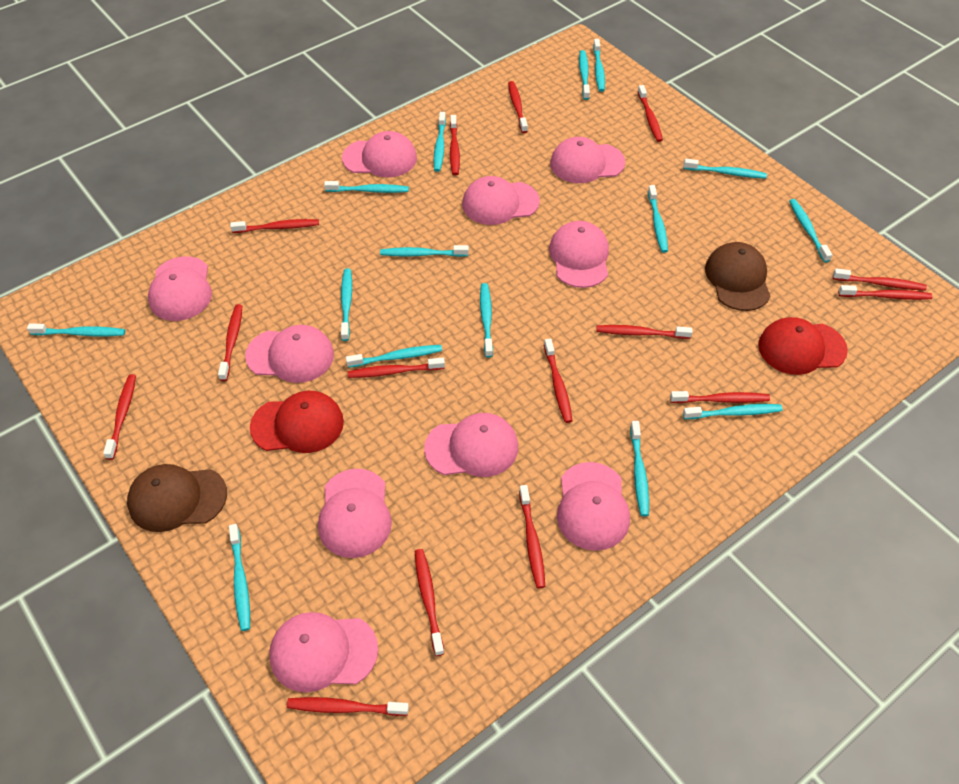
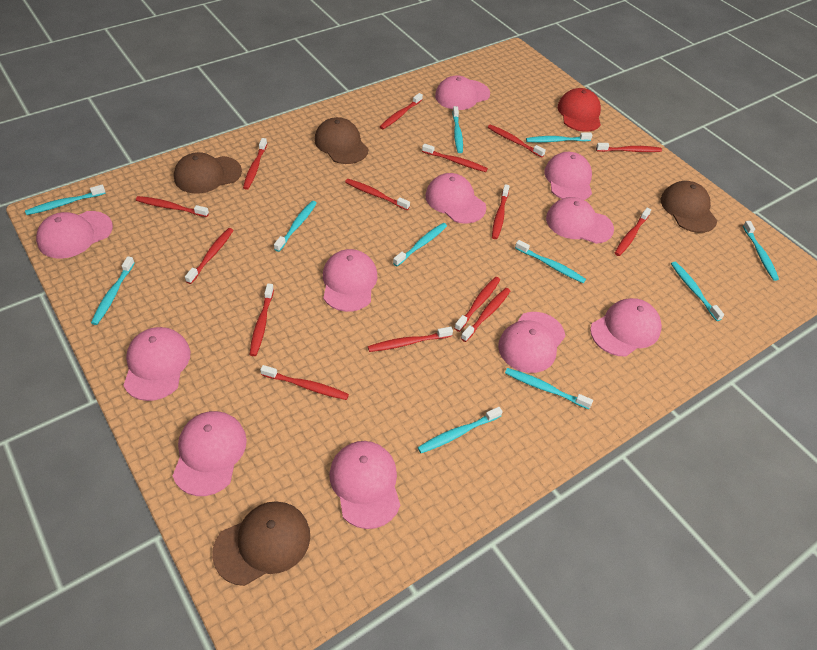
brown cap: [127,464,227,532] [705,242,771,311] = 2 -> [174,152,242,194] [212,501,310,586] [314,117,369,164] [661,181,717,233] = 4
pink cap: [148,256,212,321] [245,325,334,383] [270,612,378,692] [318,469,392,558] [342,131,417,177] [424,413,518,477] [462,176,540,225] [549,221,609,288] [550,137,625,183] [557,462,630,551] = 10 -> [36,211,113,258] [123,327,190,401] [173,411,247,496] [323,249,378,312] [329,441,400,529] [425,173,486,224] [435,75,490,110] [498,312,565,373] [544,152,592,200] [546,197,614,244] [590,298,662,356] = 11
red cap: [250,391,344,453] [758,317,848,375] = 2 -> [558,88,601,132] = 1
turquoise toothbrush: [27,324,125,336] [229,524,250,631] [324,181,409,193] [341,269,352,341] [346,345,442,368] [380,245,469,257] [434,112,446,172] [480,283,493,358] [579,50,590,100] [593,39,605,92] [630,421,649,516] [648,185,668,253] [683,159,767,179] [683,404,783,419] [789,199,832,262] = 15 -> [25,185,106,215] [91,256,135,325] [274,201,317,252] [393,223,447,266] [418,407,503,453] [452,106,463,153] [505,368,593,409] [515,240,586,283] [526,132,592,143] [671,262,724,321] [743,221,779,281] = 11

